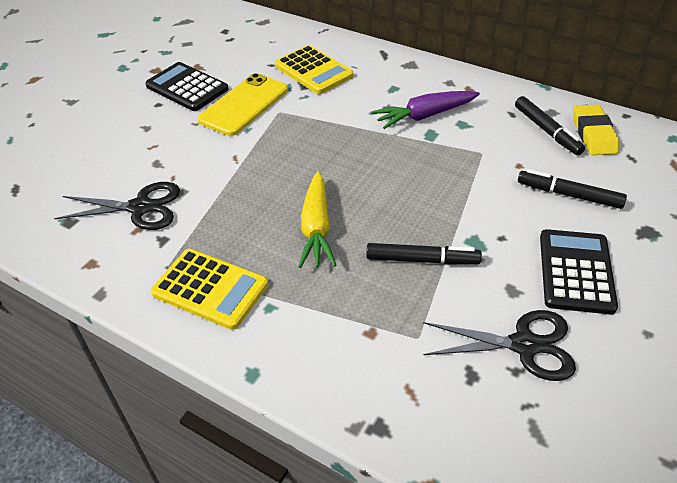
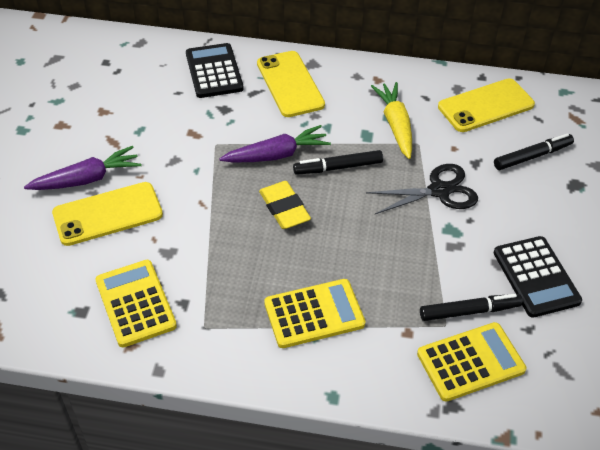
black scissors: [54,182,180,230] [423,310,576,381] = 2 -> [366,164,478,214] = 1
purple carrot: [372,91,480,129] = 1 -> [24,146,141,190] [219,125,331,162] = 2
yellow calculator: [151,249,268,330] [275,45,354,94] = 2 -> [95,260,177,347] [264,279,365,348] [417,322,526,402] = 3
yellow phone: [198,73,288,136] = 1 -> [52,182,163,246] [257,51,325,117] [438,78,535,132] = 3

